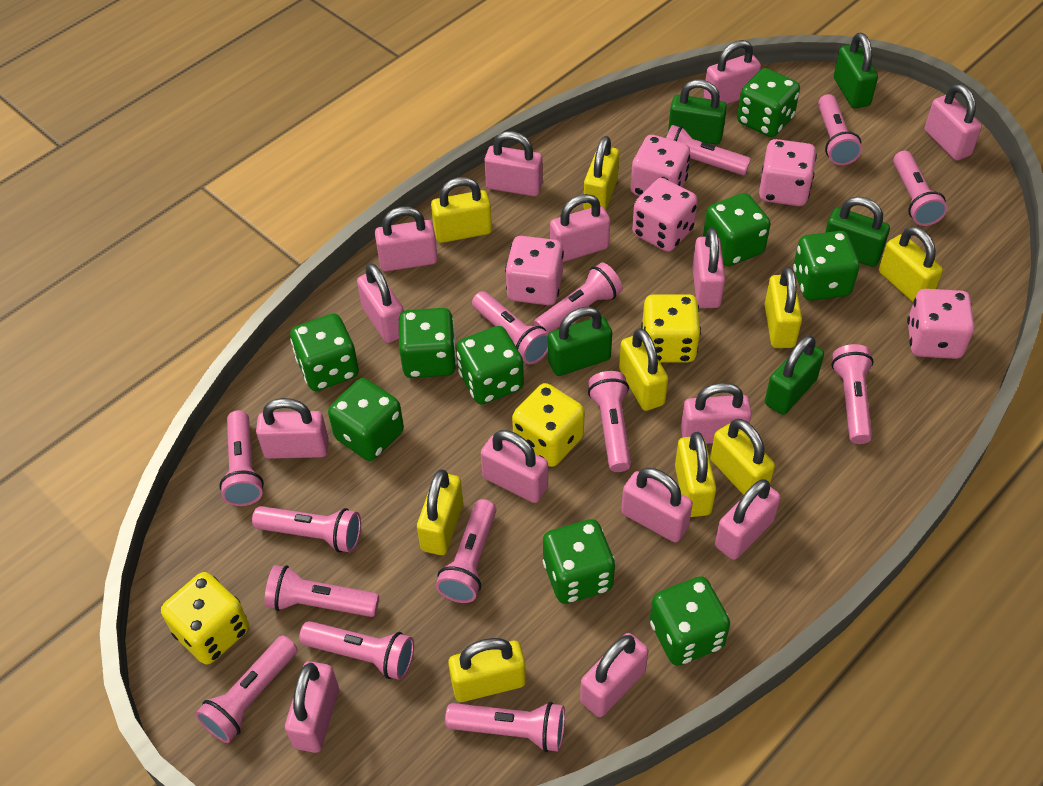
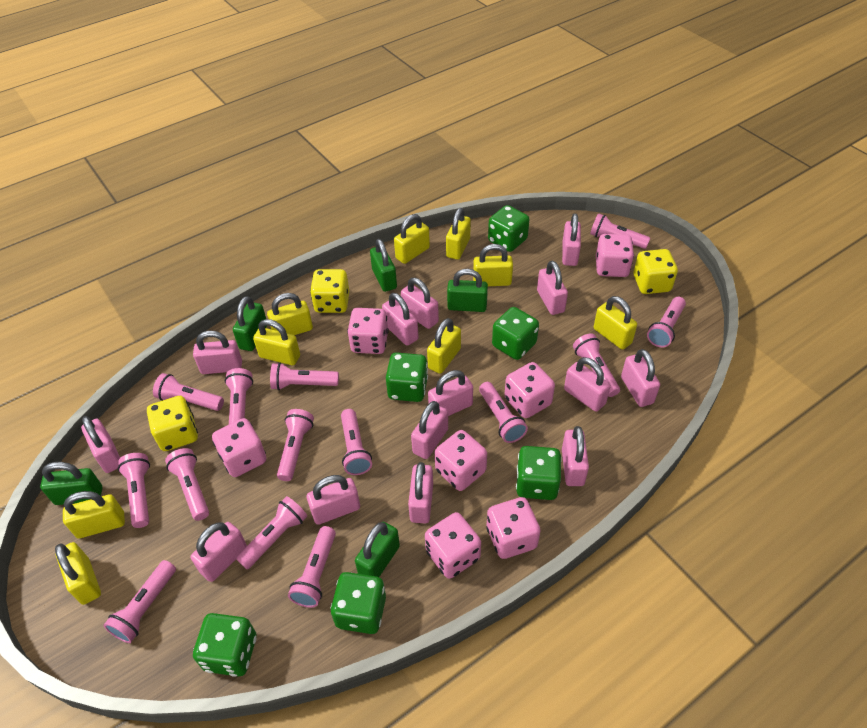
green dice: [290,313,359,391] [328,378,404,461] [399,308,457,378] [456,326,524,404] [543,519,615,604] [650,576,730,666] [703,193,771,266] [737,68,800,137] [793,231,860,301] = 9 -> [193,613,257,677] [331,572,386,634] [386,352,428,402] [488,205,529,252] [492,307,539,360] [516,446,562,500] = 6
pink dice: [505,236,564,305] [631,135,690,196] [632,178,698,252] [759,139,817,206] [907,289,974,359] = 5 -> [212,418,266,477] [347,308,389,354] [425,512,481,579] [435,430,487,491] [486,497,540,559] [504,362,555,418] [596,234,634,277] = 7

